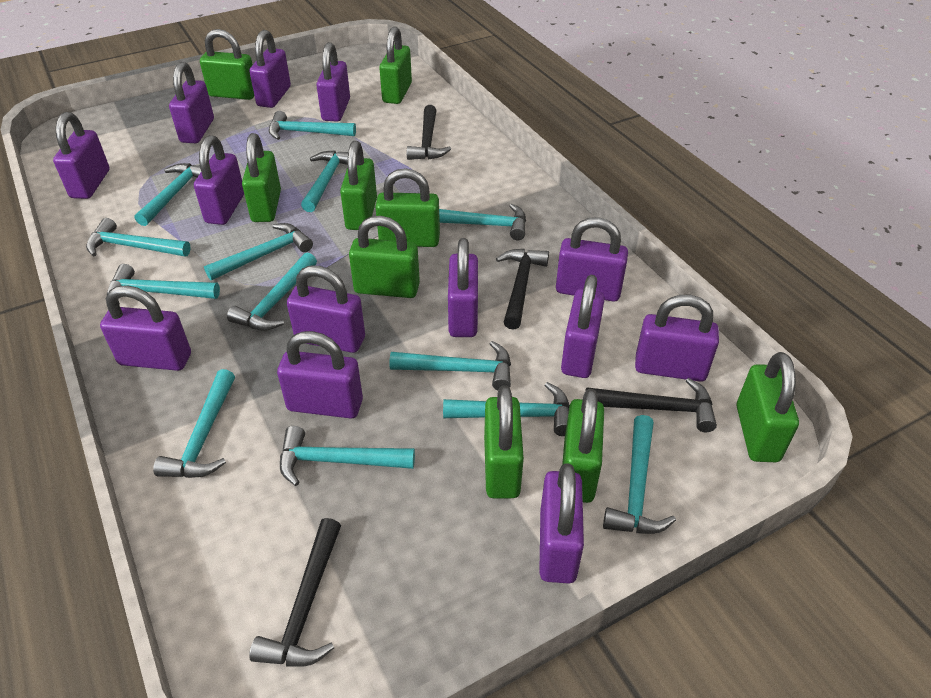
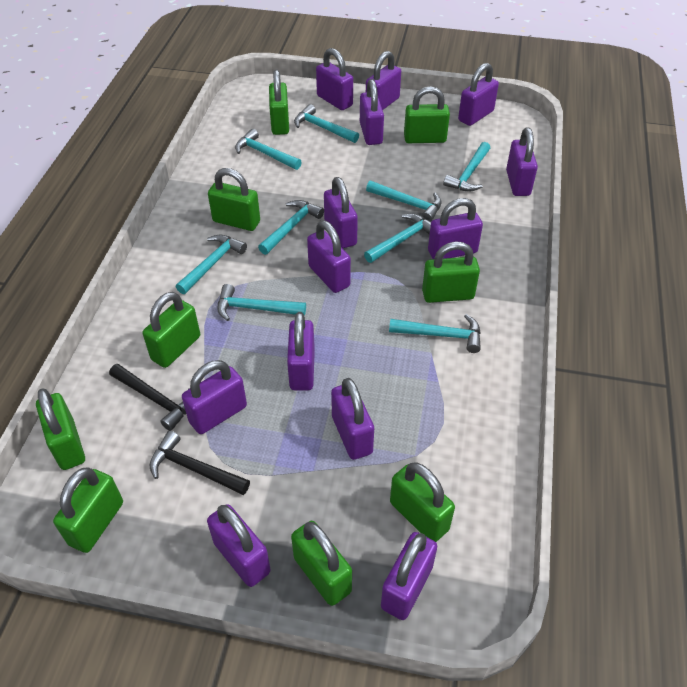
black hammer: [249,518,341,667] [407,105,451,160] [496,249,549,330] [585,378,717,432] = 4 -> [109,364,190,431] [150,431,250,495] = 2
turquoise hammer: [86,218,191,256] [107,264,220,305] [134,163,201,226] [153,369,235,478] [204,223,313,280] [227,252,317,331] [269,111,356,140] [280,426,415,486] [301,150,348,212] [389,341,511,390] [439,204,526,240] [443,382,570,436] [603,415,676,534] = 13 -> [176,235,247,294] [217,284,306,321] [235,129,301,170] [258,200,324,255] [294,104,359,143] [364,213,431,263] [366,181,442,222] [389,314,481,353] [443,142,490,191] = 9

